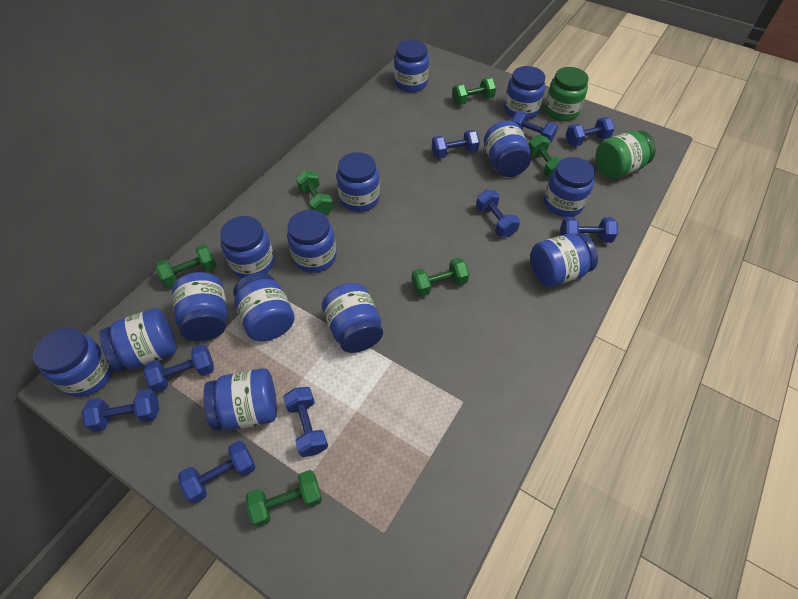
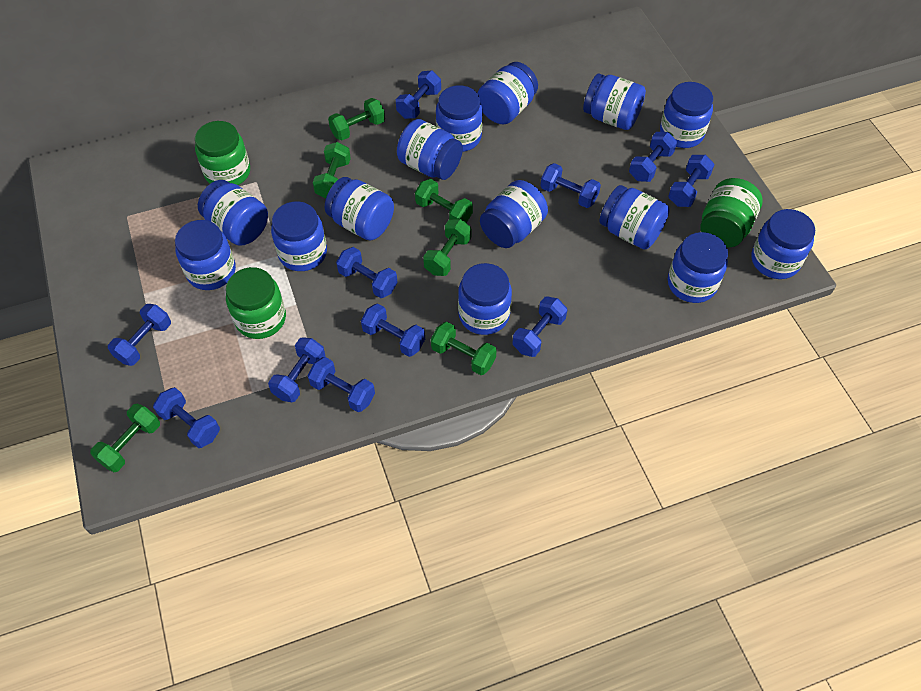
blue dumbbell: [82,389,159,432] [144,344,214,392] [178,441,255,503] [283,387,328,457] [432,130,480,159] [476,190,520,237] [511,111,558,143] [561,217,618,243] [566,117,615,146] = 9 -> [108,304,171,366] [153,387,220,448] [268,337,325,402] [307,357,375,412] [336,247,398,298] [361,303,425,357] [396,70,441,119] [513,297,567,357] [540,163,601,208] [629,132,677,182] [668,155,715,207] = 11
green jar: [545,67,589,121] [596,130,656,179] = 2 -> [195,121,250,185] [226,267,286,339] [700,178,763,248] = 3

